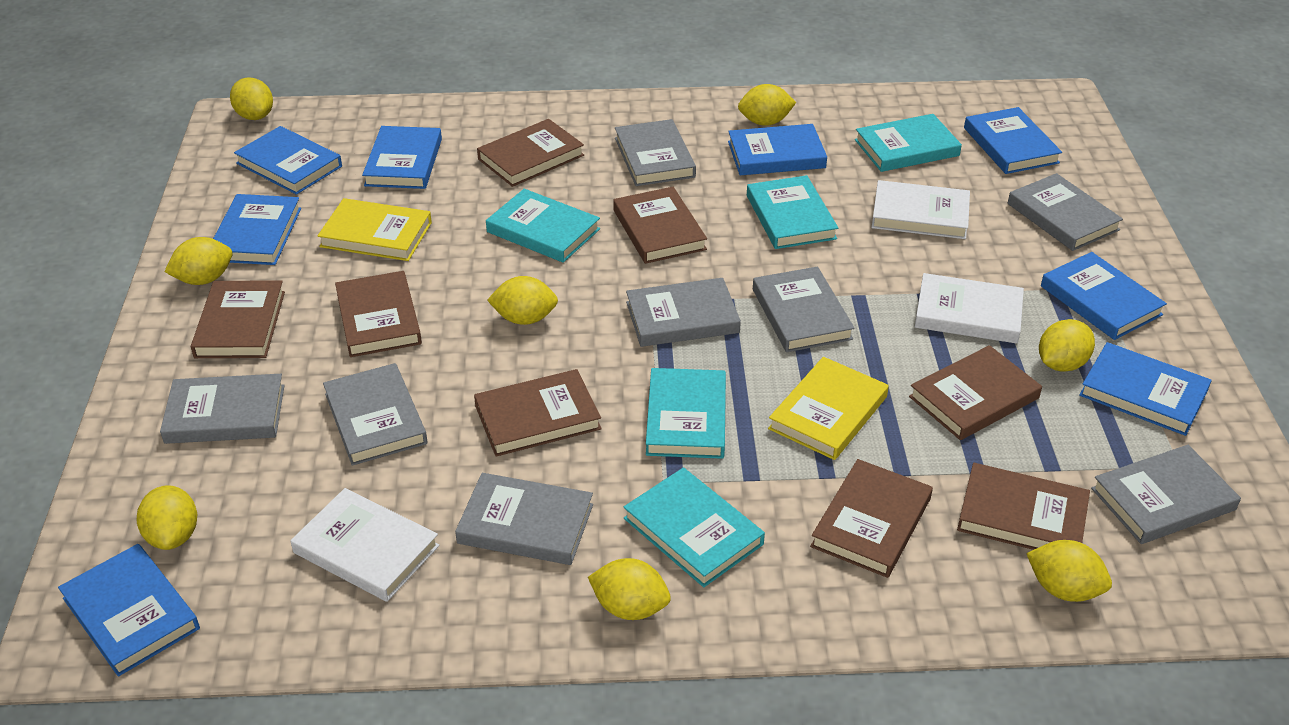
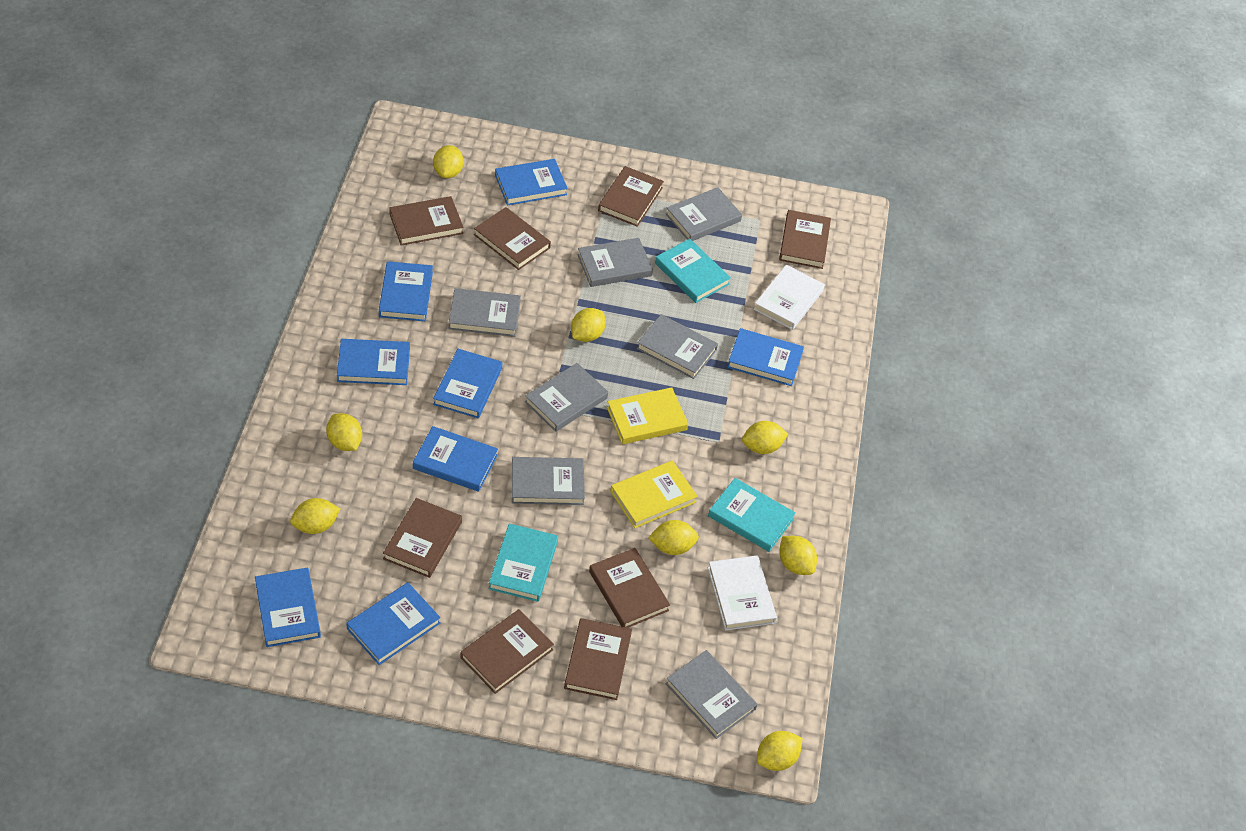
grey book: [160,374,285,444] [323,363,428,466] [455,473,593,565] [615,119,696,186] [626,278,741,347] [753,266,855,352] [1008,173,1123,251] [1091,445,1241,544] = 8 -> [449,288,521,337] [512,457,585,505] [525,363,608,432] [577,238,653,287] [637,314,718,379] [665,650,757,739] [666,187,742,241] = 7
turquoise book: [486,189,600,263] [624,467,765,587] [646,368,726,459] [747,175,838,249] [855,114,962,172] = 5 -> [488,523,558,602] [655,239,731,303] [708,478,796,552] = 3
white book: [290,488,439,602] [871,180,970,239] [915,273,1024,344] = 3 -> [708,555,777,630] [754,265,825,330] = 2

